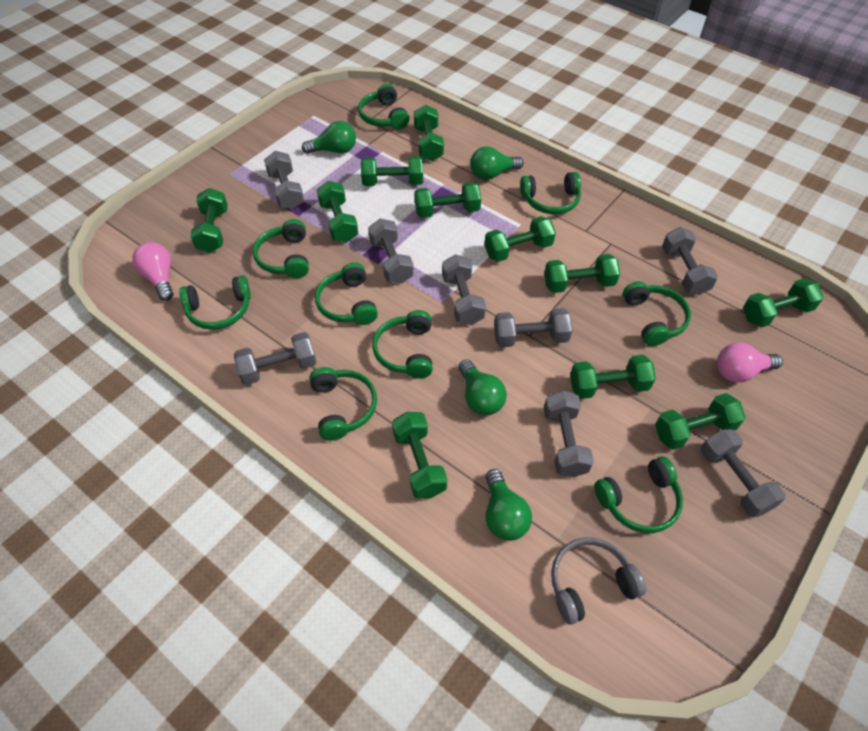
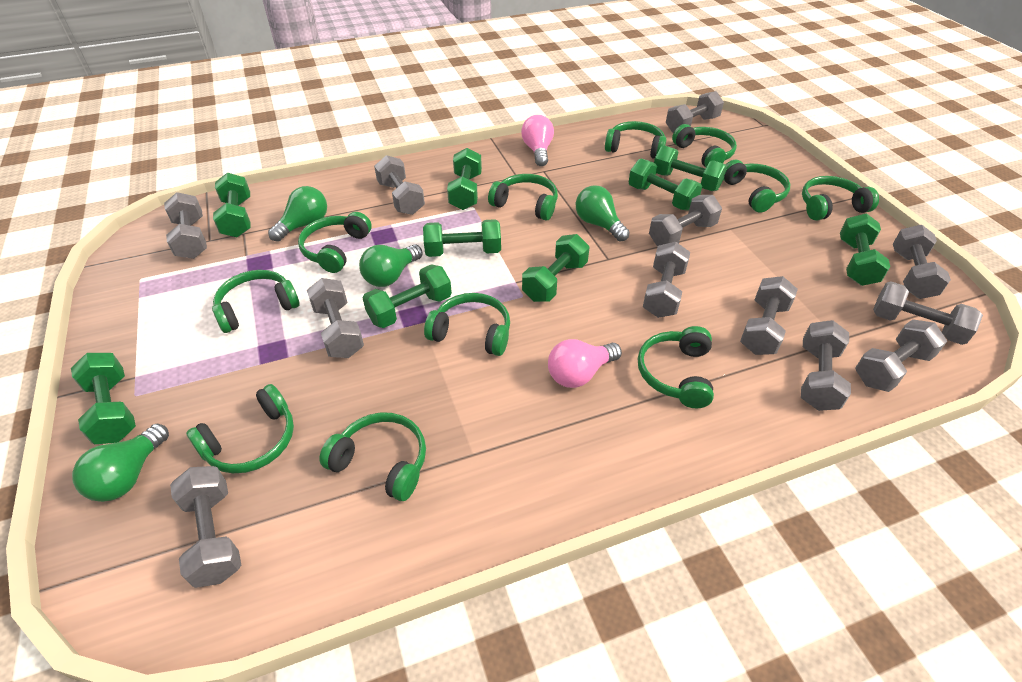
green dumbbell: [190,188,228,253] [317,181,358,242] [361,157,423,186] [392,412,447,499] [414,105,444,161] [414,182,481,218] [485,216,556,262] [544,254,620,293] [570,355,656,399] [655,393,746,450] [743,278,824,328] = 11 -> [71,353,136,444] [213,173,250,238] [363,264,452,328] [423,219,501,257] [447,148,482,210] [522,234,590,302] [629,159,702,211] [654,146,727,191] [840,213,890,286] = 9
green headphones: [179,275,251,330] [253,219,309,278] [309,367,377,441] [315,262,378,325] [358,84,409,130] [372,310,433,379] [520,172,581,214] [594,456,683,533] [623,281,691,346] = 9 -> [186,384,294,473] [212,270,299,333] [298,212,372,273] [319,412,426,501] [424,293,510,356] [488,174,558,221] [605,121,667,159] [638,326,714,408] [672,124,737,167] [723,160,790,213] [802,176,879,221] = 11
grey dumbbell: [234,332,317,385] [264,151,304,209] [368,219,414,284] [442,254,486,325] [494,308,573,347] [544,390,594,477] [662,227,718,295] [701,429,785,517] = 8 -> [164,192,207,259] [170,466,241,588] [307,278,364,358] [374,155,425,215] [643,242,690,318] [649,195,722,246] [666,91,724,133] [740,276,798,355] [801,320,851,411] [855,319,947,392] [873,281,983,345] [893,225,951,299] = 12
grey headphones: [551,538,646,625] = 1 -> none = 0

